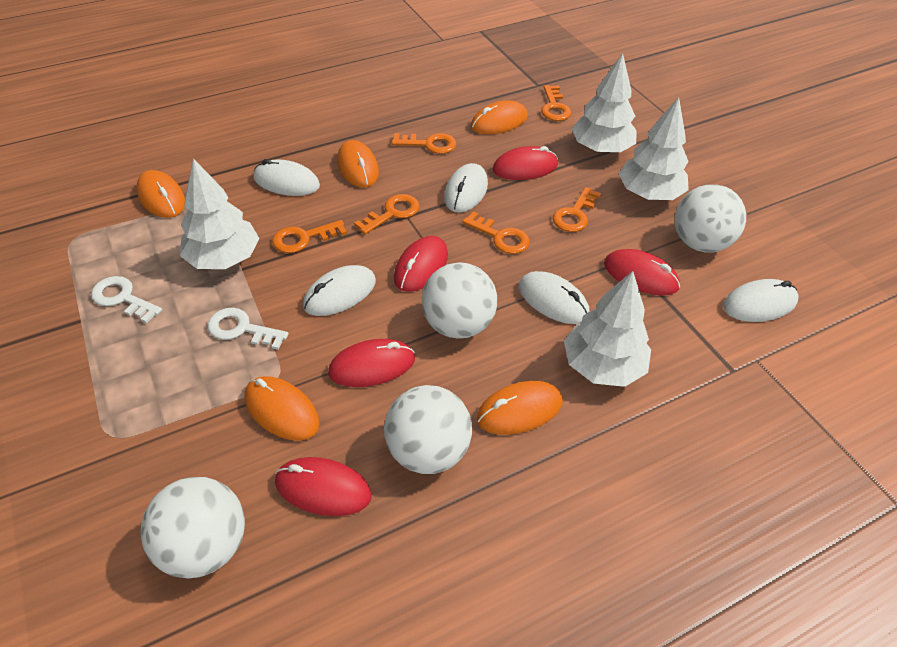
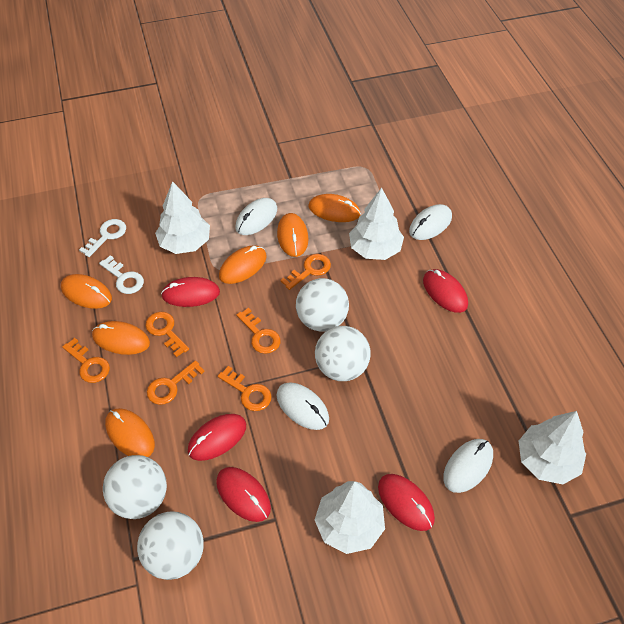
orange mouse: [136,170,185,218] [244,376,320,441] [337,140,379,188] [471,100,528,134] [477,381,563,435] = 5 -> [61,274,112,309] [92,321,150,355] [105,408,155,457] [219,245,267,284] [277,213,309,257] [308,194,361,222] = 6
white mouse: [253,159,320,196] [303,265,376,316] [444,163,488,213] [519,271,590,324] [723,279,798,322] = 5 -> [235,198,277,235] [276,383,329,430] [409,204,452,240] [443,439,493,493] = 4

